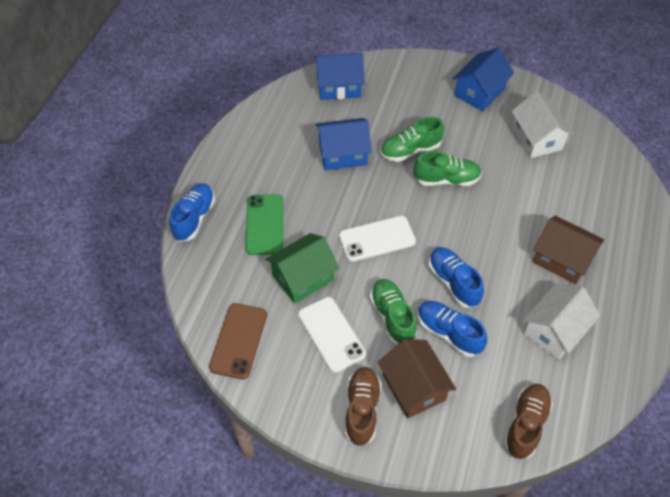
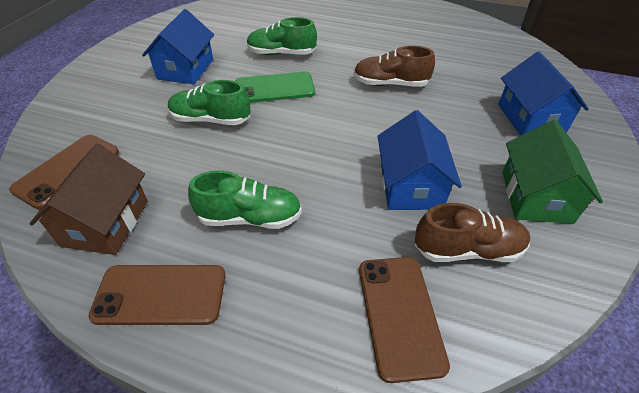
blue shoe: [169,183,215,242] [418,301,487,357] [429,247,484,308] = 3 -> none = 0
brown house: [378,339,456,418] [533,215,604,284] = 2 -> [29,144,148,255] = 1
brown phone: [209,303,267,379] = 1 -> [9,135,119,209] [88,265,226,325] [359,257,450,383] = 3
white house: [511,91,574,158] [523,284,600,360] = 2 -> none = 0
white phone: [298,297,366,373] [339,216,416,262] = 2 -> none = 0

